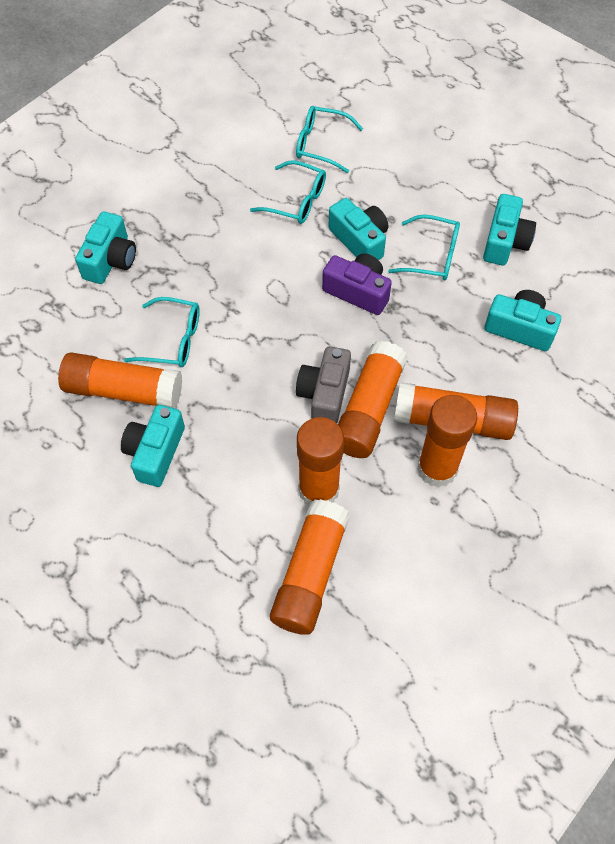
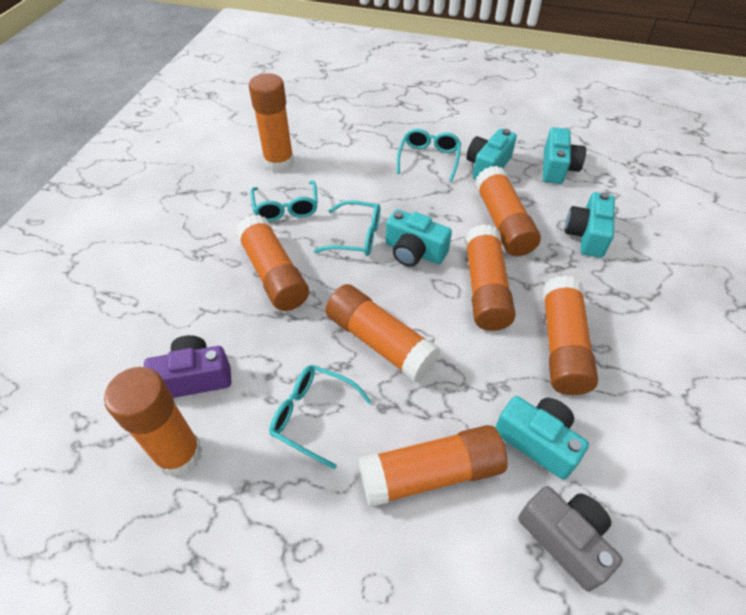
orange glue stick: [58,352,182,408] [270,499,350,635] [297,417,344,505] [338,341,408,458] [394,382,518,440] [417,395,477,488] = 6 -> [104,367,203,477] [235,214,309,311] [249,73,294,173] [325,284,441,382] [358,425,508,507] [465,224,516,331] [475,166,541,256] [543,275,598,395] = 8

